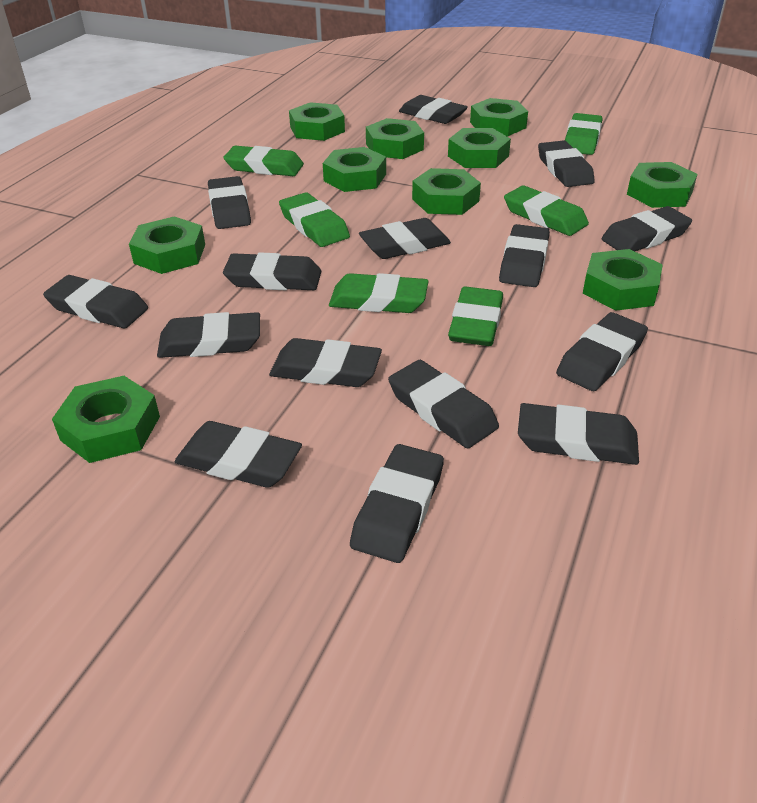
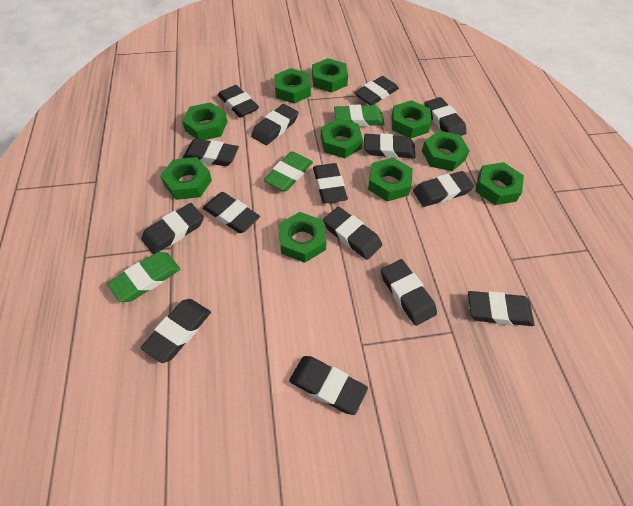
green eraser: [223,145,304,176] [279,192,350,247] [329,273,429,313] [448,287,503,346] [504,186,589,236] [565,113,603,155] = 6 -> [107,252,180,302] [264,151,313,191] [334,105,385,127] = 3

